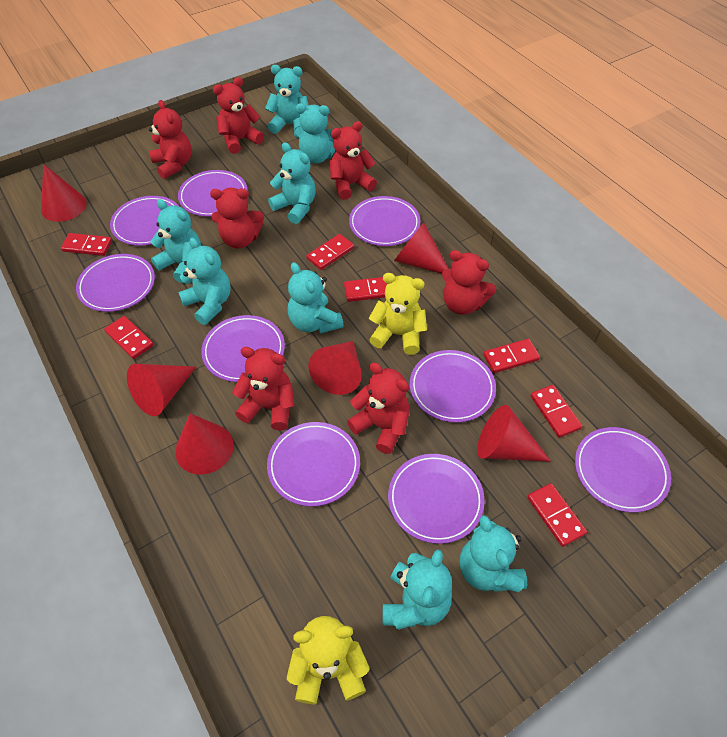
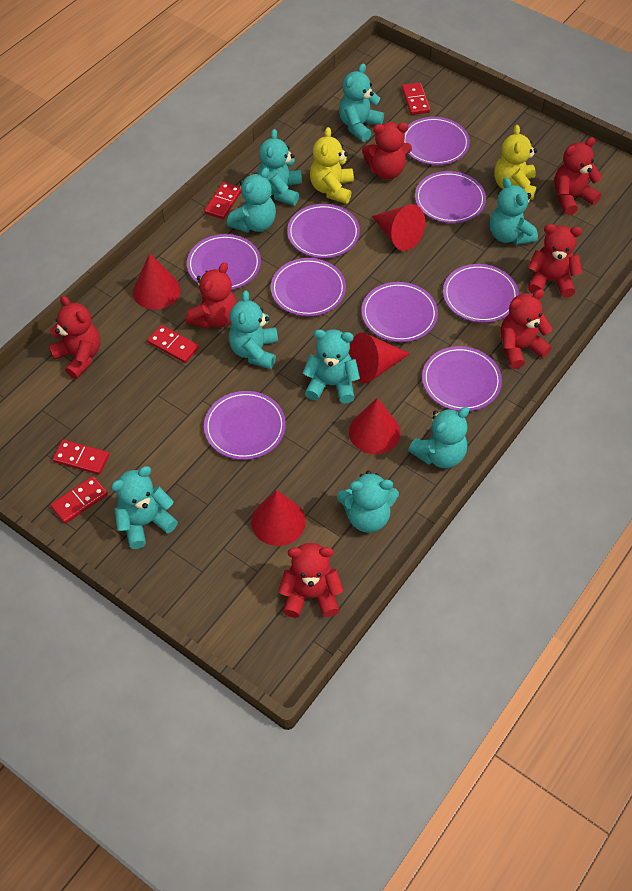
red cone: [41,164,87,222] [127,364,196,416] [175,413,234,475] [308,341,362,395] [394,222,449,274] [477,405,551,462] = 6 -> [133,253,180,310] [251,490,306,546] [349,332,410,383] [349,398,401,454] [372,204,425,251] = 5
red domino: [61,233,112,256] [104,316,154,359] [306,234,354,270] [344,277,387,302] [483,339,540,373] [527,483,587,547] [530,385,582,438] = 7 -> [50,476,108,524] [53,440,109,475] [147,325,199,363] [204,182,241,219] [402,83,430,115] = 5
turquoise teddy bear: [150,199,201,283] [178,238,231,325] [265,65,308,134] [268,142,316,224] [288,262,344,334] [294,103,336,163] [383,549,452,630] [460,515,527,592] = 8 -> [111,466,178,549] [227,168,276,233] [229,291,278,369] [258,129,302,206] [303,329,360,403] [337,470,399,533] [339,63,384,142] [408,407,469,468] [490,177,538,245] = 9

